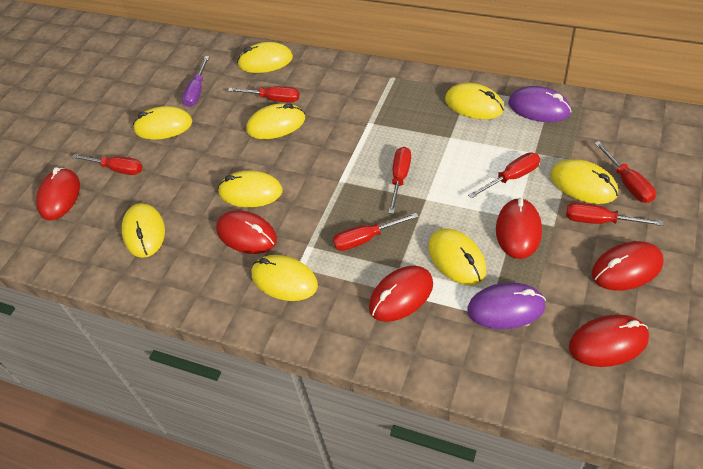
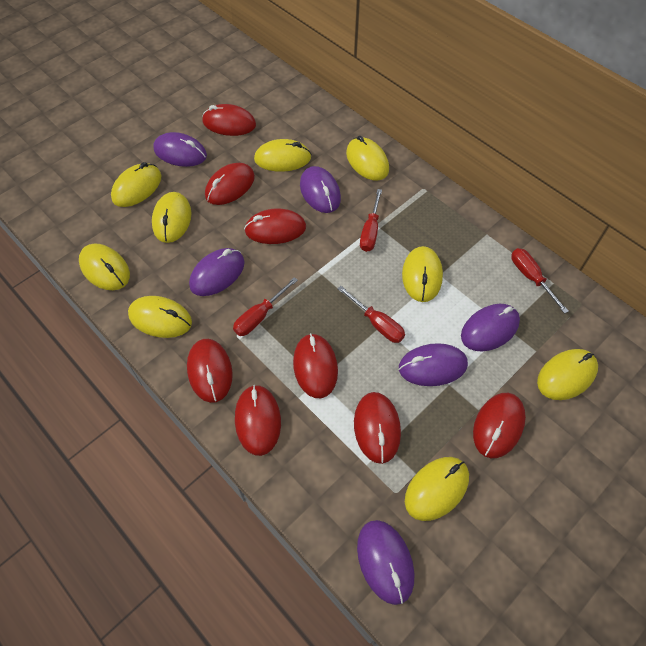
purple mouse: [467,282,546,329] [508,86,572,122] = 2 -> [153,132,207,167] [189,248,245,296] [300,166,341,213] [357,520,414,605] [399,343,468,386] [461,304,520,351] = 6
purple screwdriver: [182,56,209,107] = 1 -> none = 0
red mouse: [36,167,80,220] [216,210,277,254] [369,266,433,322] [496,198,542,259] [569,314,649,367] [592,241,664,291] = 6 -> [187,339,233,403] [202,104,256,136] [205,163,255,205] [235,385,281,456] [244,208,306,244] [293,333,338,398] [354,392,401,464] [473,393,526,458] = 8
red screwdriver: [71,154,142,175] [228,86,299,103] [333,213,419,251] [388,147,411,214] [468,153,540,199] [566,202,664,226] [594,141,656,203] = 7 -> [233,277,298,336] [337,286,405,343] [360,189,382,252] [511,248,569,314] = 4

